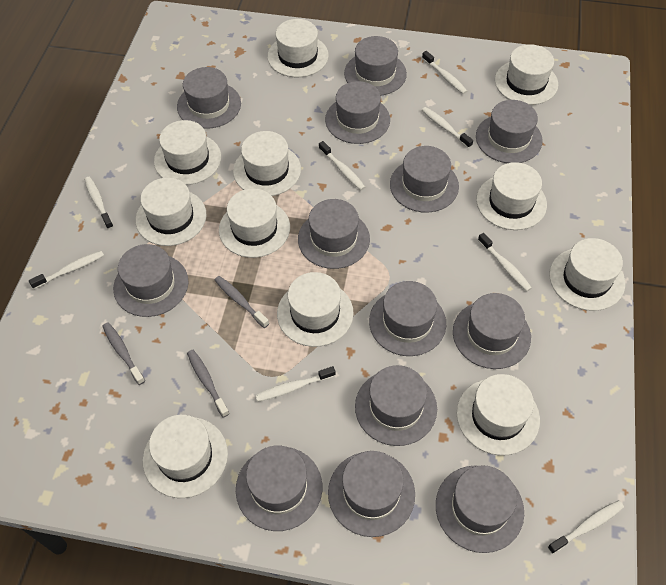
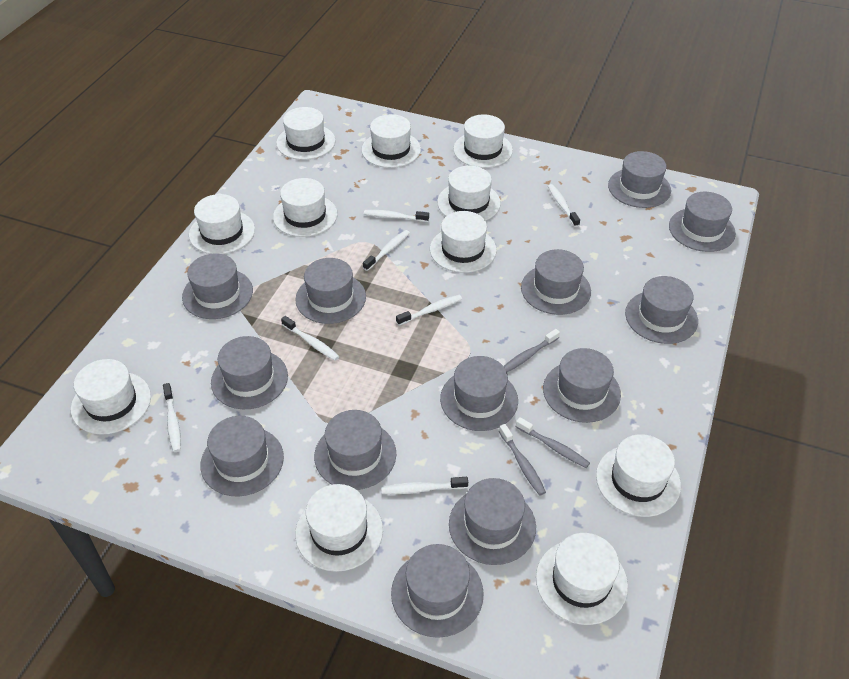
white toothbrush: [29,251,104,289] [84,177,114,229] [255,366,336,402] [319,141,365,190] [422,51,467,94] [422,107,473,148] [478,233,532,291] [548,500,624,554] = 8 -> [163,383,181,452] [281,316,339,361] [363,230,410,271] [364,210,429,222] [381,477,468,494] [396,295,462,326] [548,184,580,227] = 7

